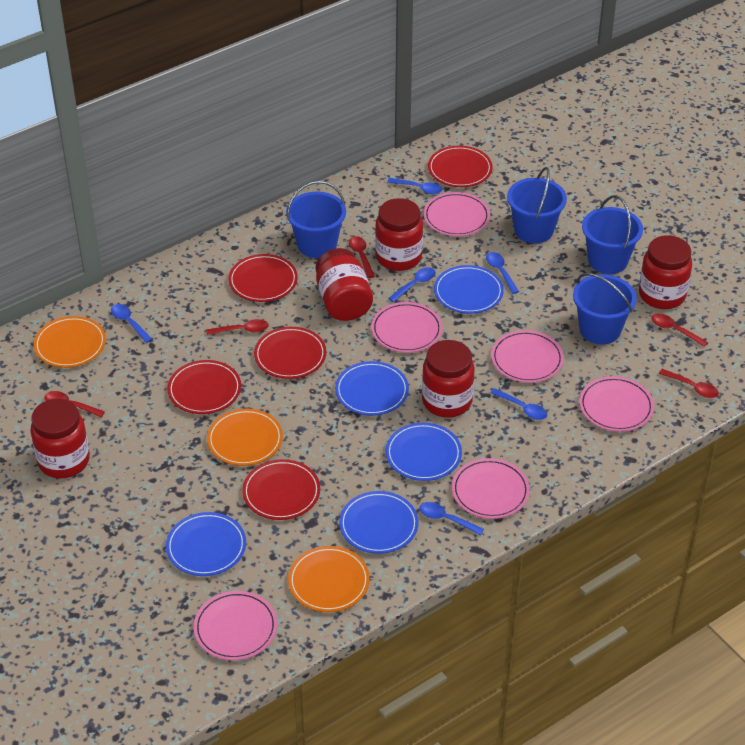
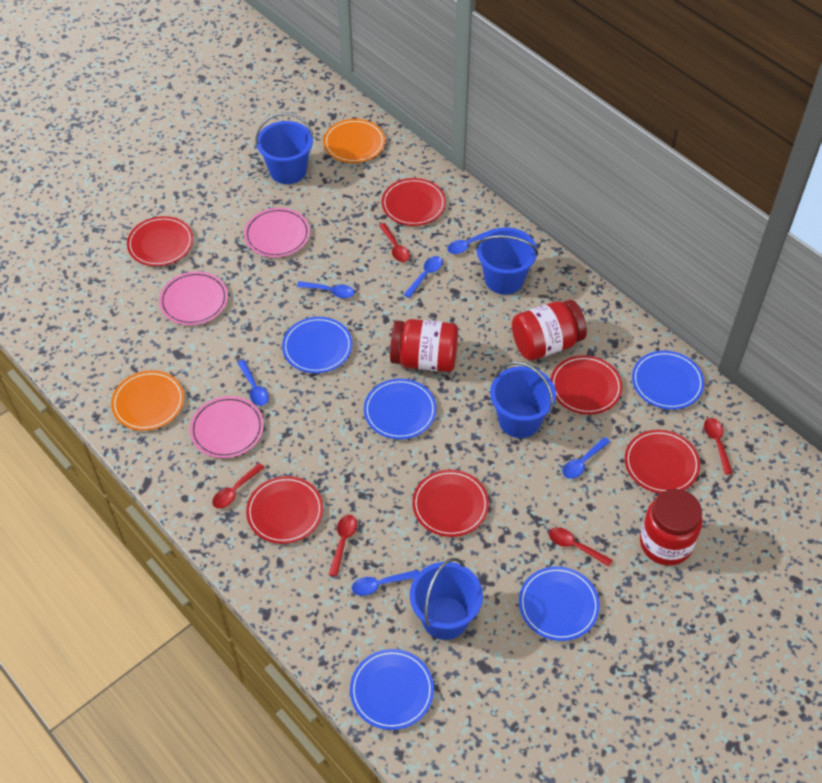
orange plate: [34,316,106,368] [207,409,283,466] [288,546,370,612] = 3 -> [111,370,184,431] [323,119,385,163] = 2
pink plate: [194,591,277,660] [371,302,442,353] [424,192,490,236] [452,458,530,519] [491,330,564,383] [579,376,654,432] = 6 -> [159,272,228,325] [190,396,264,458] [244,208,310,257] = 3
red jar: [30,399,90,478] [316,248,373,321] [375,198,423,271] [422,340,475,418] [639,235,692,309] = 5 -> [390,319,458,372] [512,300,587,360] [640,489,702,566] = 3
red plate: [167,360,241,414] [228,254,298,302] [242,459,320,520] [254,327,326,379] [428,146,492,187] = 5 -> [127,216,193,266] [246,476,323,544] [382,178,446,226] [412,470,489,537] [551,355,623,415] [625,430,700,494] = 6

